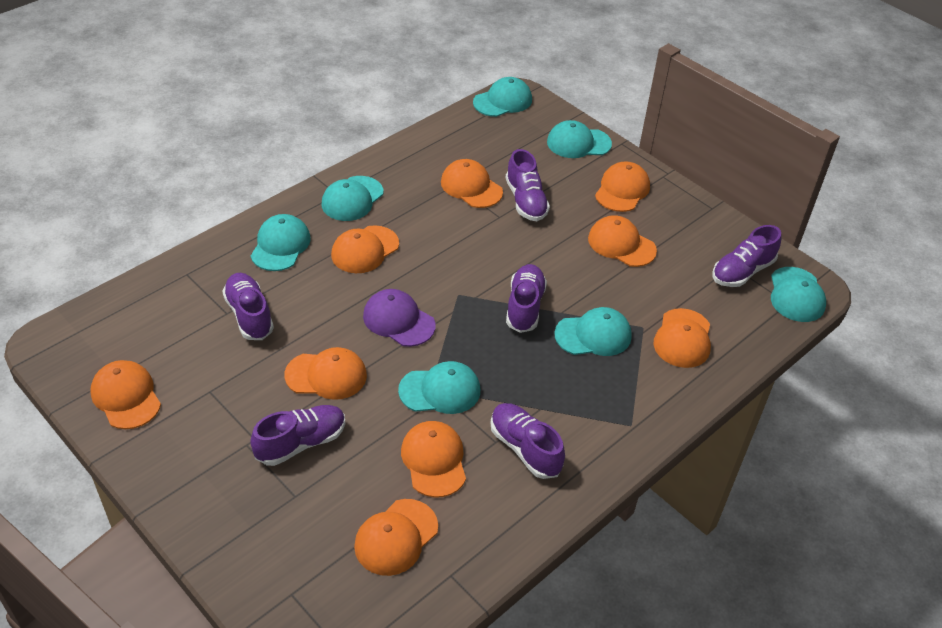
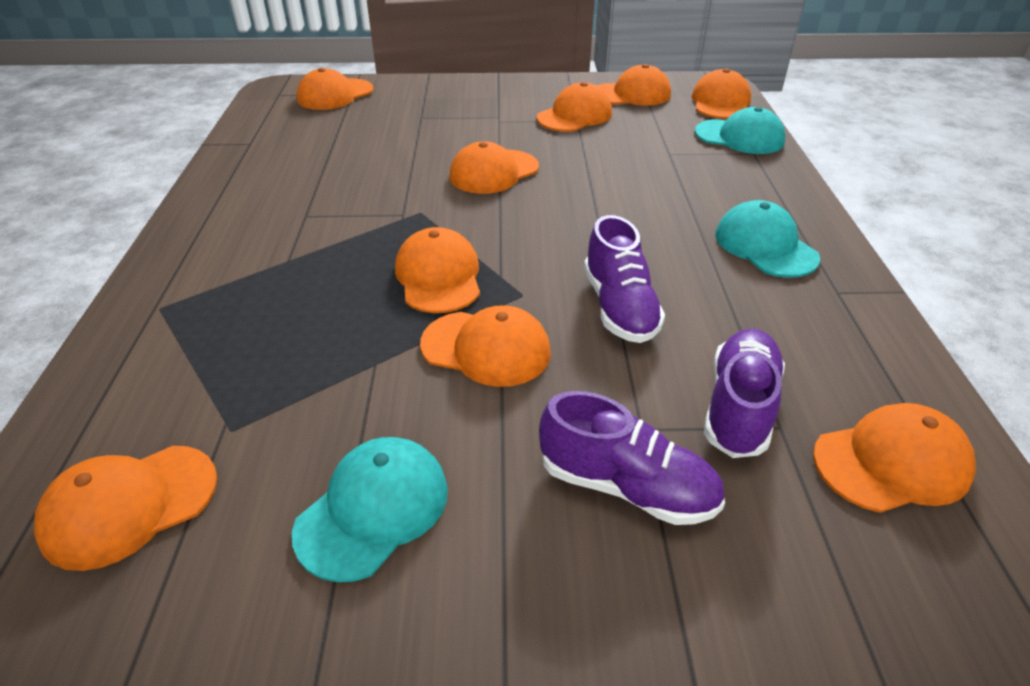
purple cap: [363,289,435,347] = 1 -> none = 0
purple shoe: [222,273,274,340] [250,405,345,466] [491,403,565,479] [506,149,550,221] [506,264,547,333] [713,225,781,287] = 6 -> [539,391,725,525] [584,215,665,343] [704,329,785,458] = 3
turquoise cap: [251,214,311,271] [321,176,383,221] [398,361,480,414] [473,77,532,117] [547,120,612,158] [554,307,632,356] [771,267,826,322] = 7 -> [292,437,448,582] [695,107,785,154] [715,200,820,278] = 3

